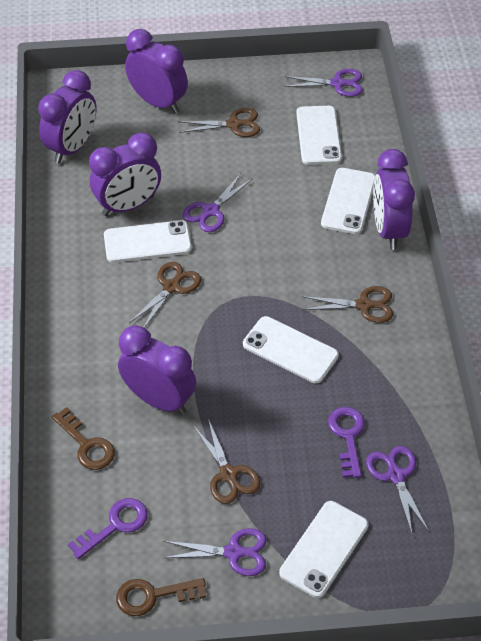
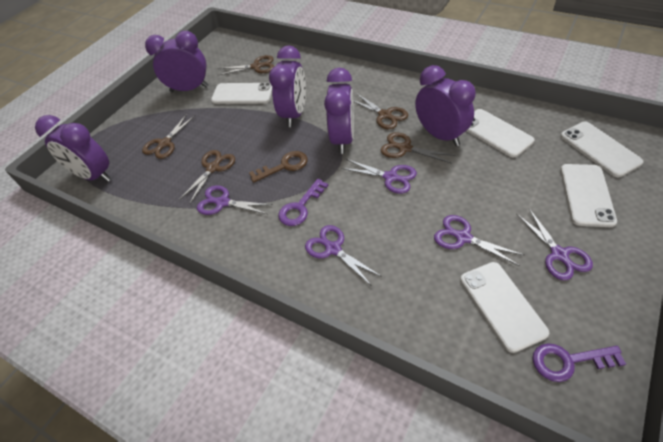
brown key: [52,407,115,470] [116,578,206,616] = 2 -> [249,151,308,183] = 1
brown scissors: [129,262,201,328] [178,108,260,137] [193,419,260,504] [302,286,393,323] = 4 -> [142,114,195,159] [179,150,235,203] [217,55,274,75] [353,93,408,129] [381,132,455,164] = 5
purple scissors: [163,528,266,576] [183,174,252,232] [284,69,363,97] [366,446,429,533] = 4 -> [197,185,273,215] [305,225,382,285] [341,159,417,194] [434,215,524,266] [516,209,593,280] = 5

